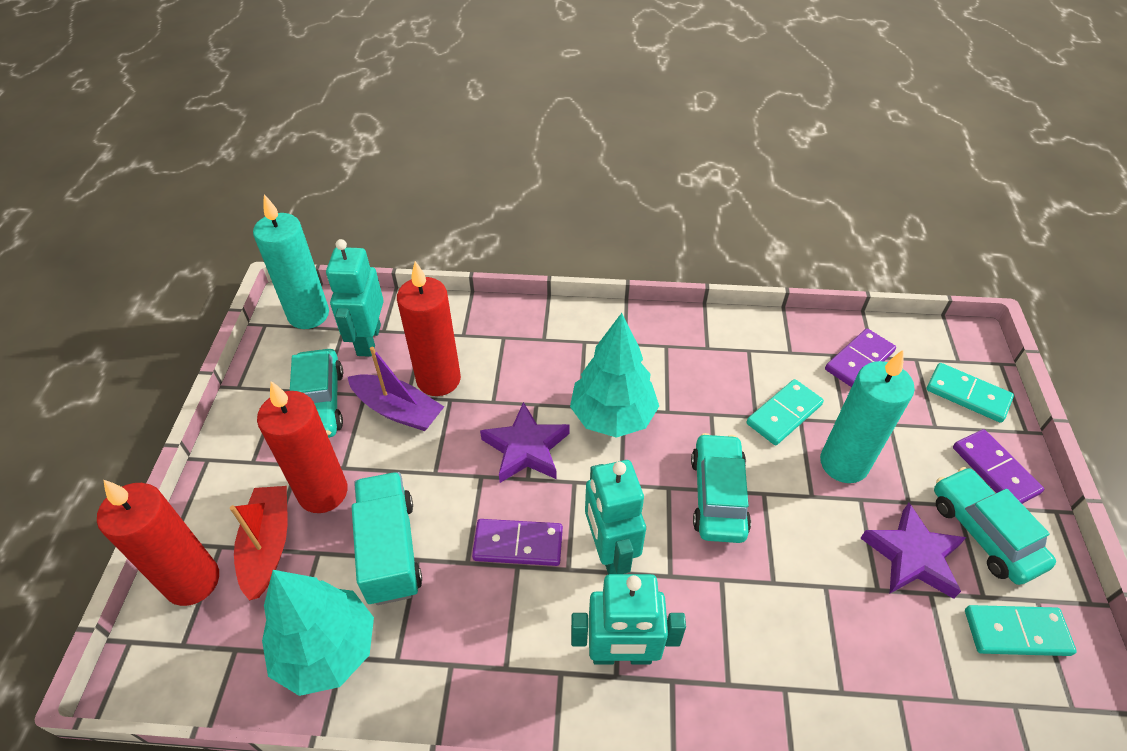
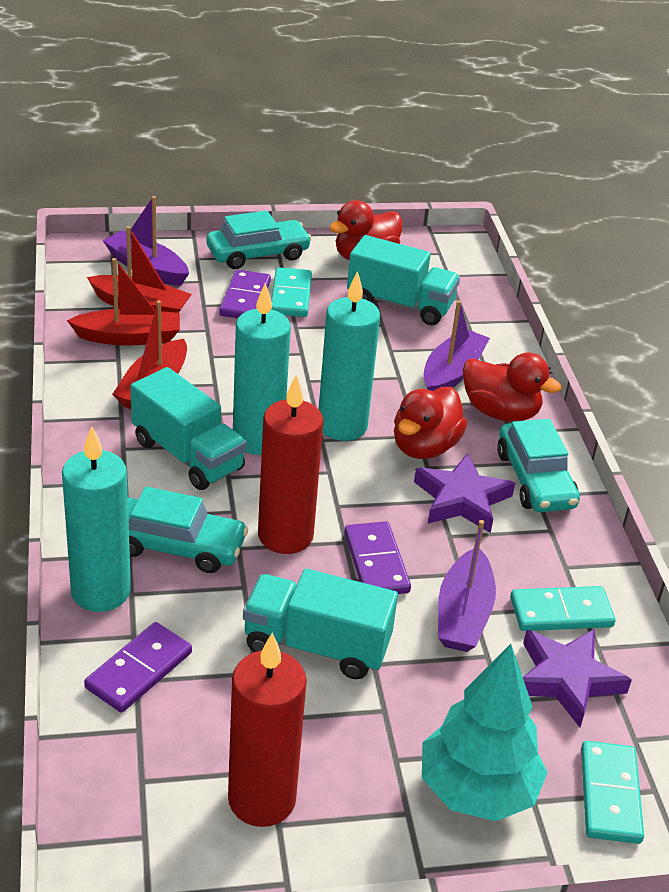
purple boat: [348,347,444,431] = 1 -> [103,196,189,286] [423,300,490,391] [438,520,496,652] = 3
red boat: [230,486,287,601] = 1 -> [67,258,180,345] [87,226,192,313] [112,300,187,409] = 3
red candle: [97,480,219,606] [257,381,348,513] [397,261,461,396] = 3 -> [228,633,307,827] [258,374,323,554] = 2
red duck: none = 0 -> [329,200,402,260] [394,387,467,459] [463,352,562,422] = 3
turquoise candle: [253,194,329,329] [820,350,915,483] = 2 -> [62,426,131,612] [233,283,291,455] [319,271,380,441] = 3
turquoise robot: [326,239,384,357] [571,574,686,665] [585,460,646,575] = 3 -> none = 0
turquoise tree: [262,570,374,696] [570,313,659,438] = 2 -> [422,644,548,821] = 1
turquoise truck: [352,472,422,605] = 1 -> [131,367,247,490] [243,569,398,679] [347,235,460,325] = 3

